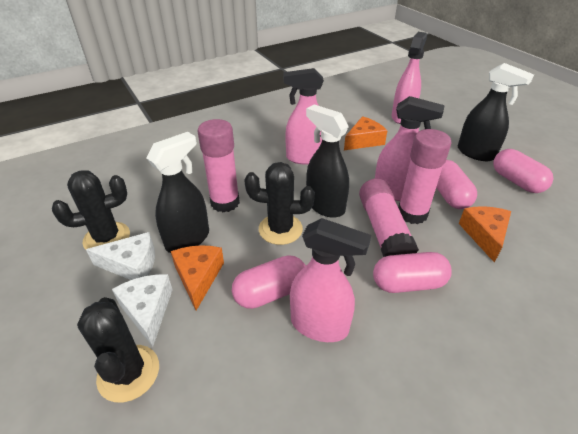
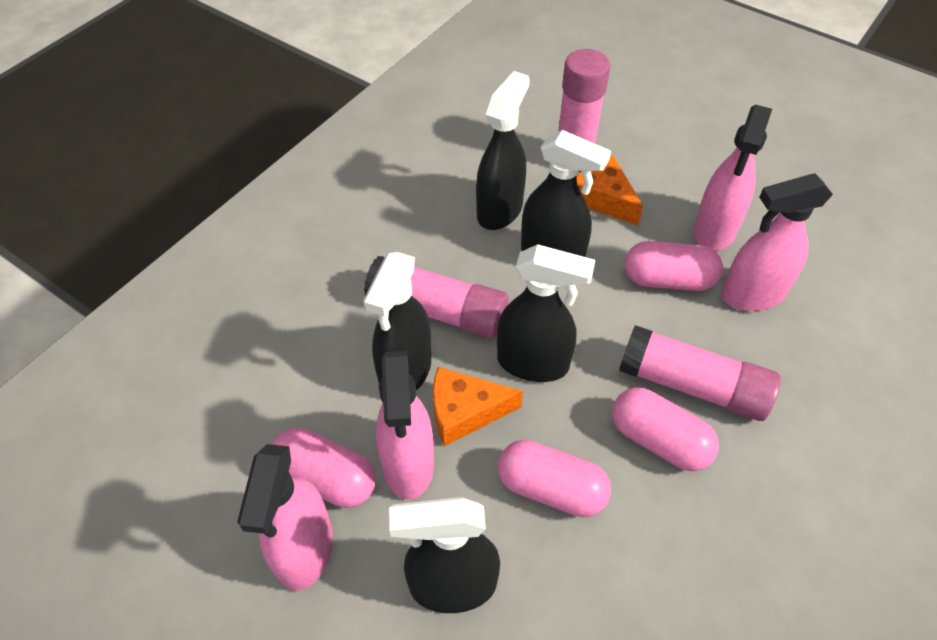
black cactus: [52,170,130,249] [77,297,159,402] [244,162,315,245] = 3 -> none = 0
black spray bottle: [146,132,209,253] [306,105,349,218] [458,63,534,161] = 3 -> [363,252,431,391] [389,497,500,613] [476,71,530,230] [497,244,595,382] [521,130,611,257] = 5
orange cheese: [171,245,224,310] [344,116,387,150] [459,206,511,263] = 3 -> [433,367,523,446] [577,155,643,225] = 2
white cheese: [86,232,155,280] [112,274,173,347] = 2 -> none = 0

